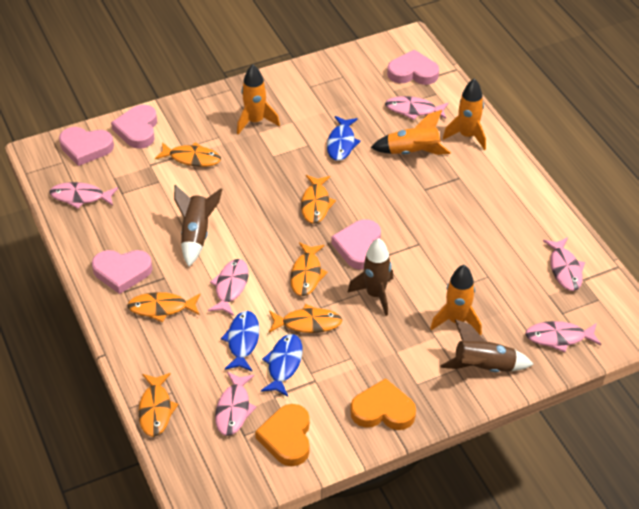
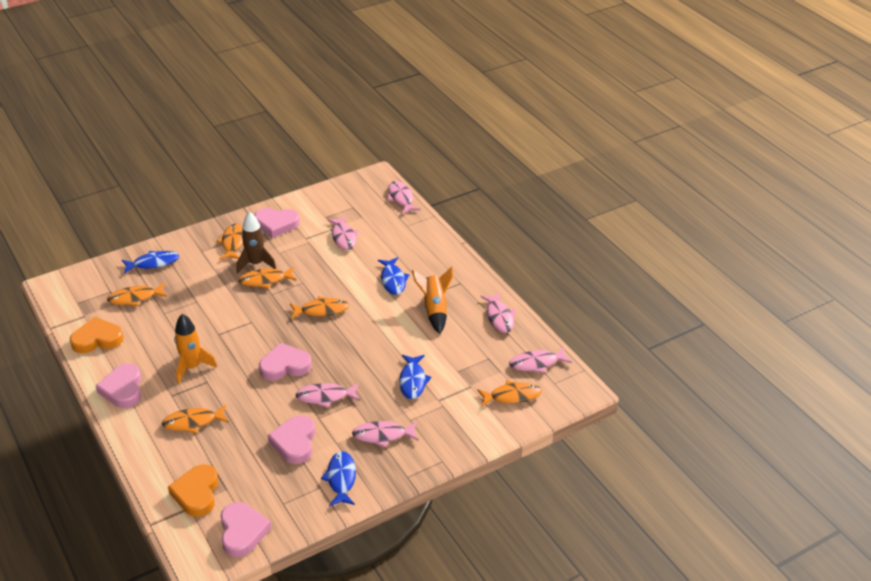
blue fish: [221,311,259,371] [261,334,303,397] [327,116,361,161] = 3 -> [122,251,179,273] [321,451,356,506] [378,257,410,295] [399,355,432,399] = 4
brown rocket: [174,185,222,267] [347,238,393,316] [440,320,534,372] = 3 -> [237,211,276,273] = 1
orange rocket: [237,64,280,135] [370,110,451,155] [430,265,482,336] [443,79,486,150] = 4 -> [174,314,217,383] [412,266,453,334] = 2

